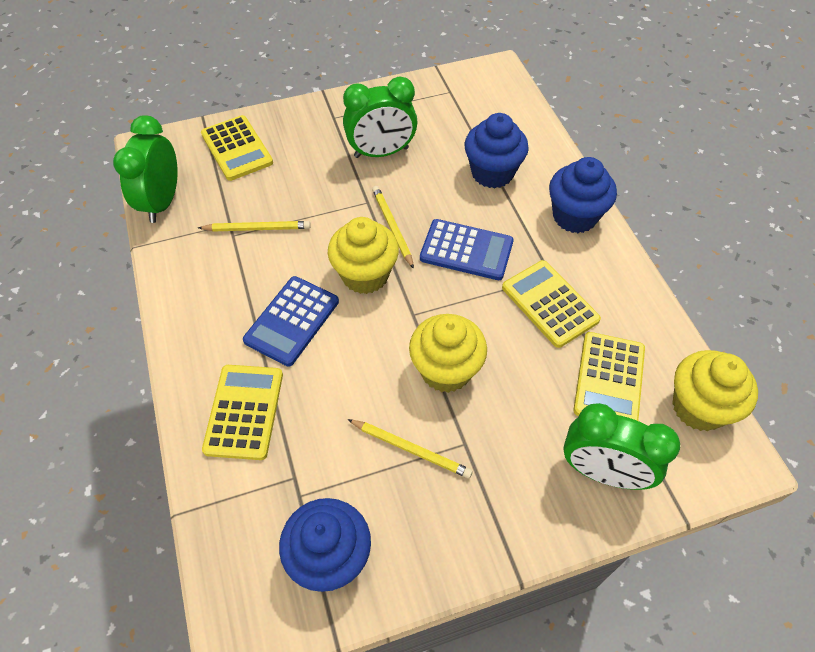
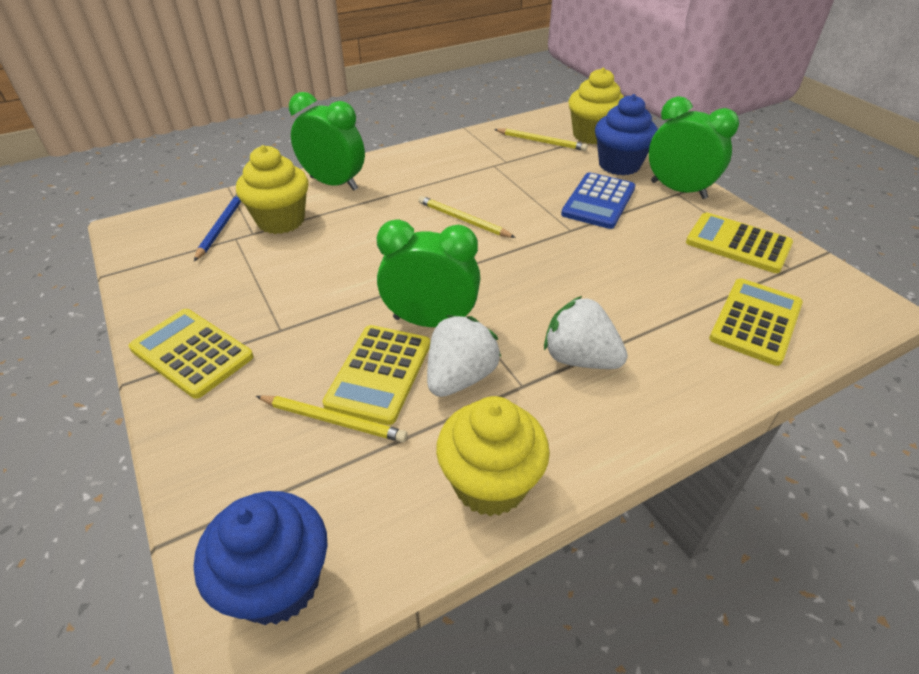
blue calculator: [243,276,339,367] [420,219,514,280] = 2 -> [561,172,635,229] = 1
blue cupcake: [279,498,371,592] [464,113,529,188] [549,157,617,233] = 3 -> [194,491,328,625] [595,94,658,175] = 2
blue pencil: none = 0 -> [194,194,241,261] = 1
white strawberry: none = 0 -> [427,315,501,397] [544,296,628,369] = 2

